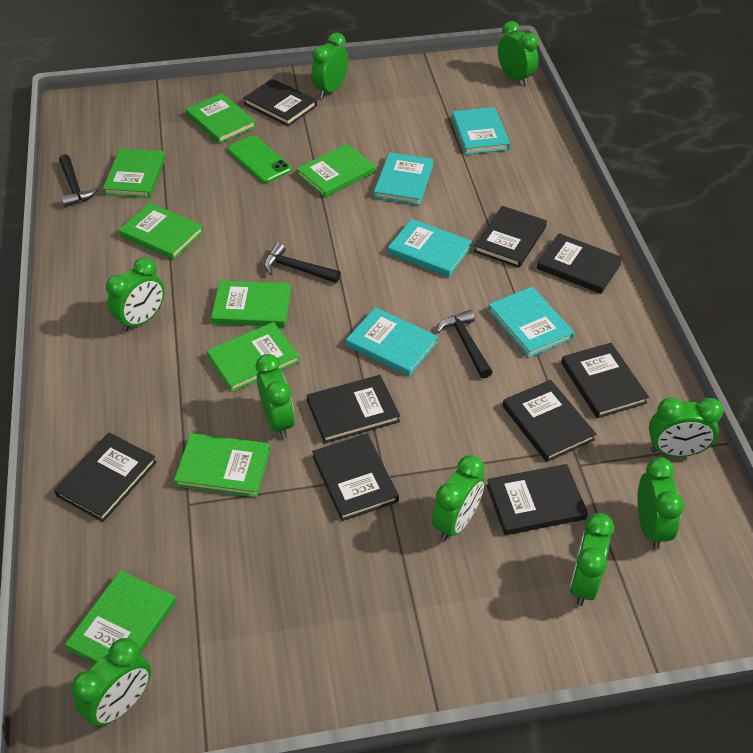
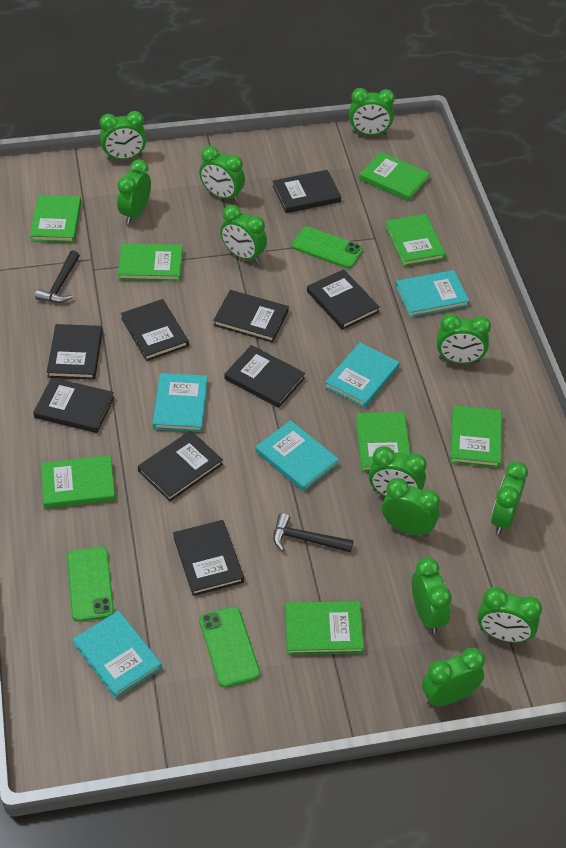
black hammer: [59,154,98,207] [264,243,341,283] [436,310,492,379] = 3 -> [35,250,80,303] [273,513,353,553] = 2
green clock: [71,638,151,727] [106,257,165,332] [256,354,295,439] [311,33,348,98] [432,455,485,541] [498,21,538,86] [570,513,614,606] [637,457,684,549] [649,398,724,457] = 9 -> [100,111,146,160] [117,159,151,224] [199,146,245,202] [220,205,267,263] [349,88,395,135] [369,446,427,496] [382,478,440,537] [412,557,452,634] [422,648,485,706] [437,314,491,364] [477,587,542,643] [491,461,528,534] = 12
green phone: [227,135,292,183] = 1 -> [67,547,114,622] [199,607,260,688] [292,226,363,268] = 3

